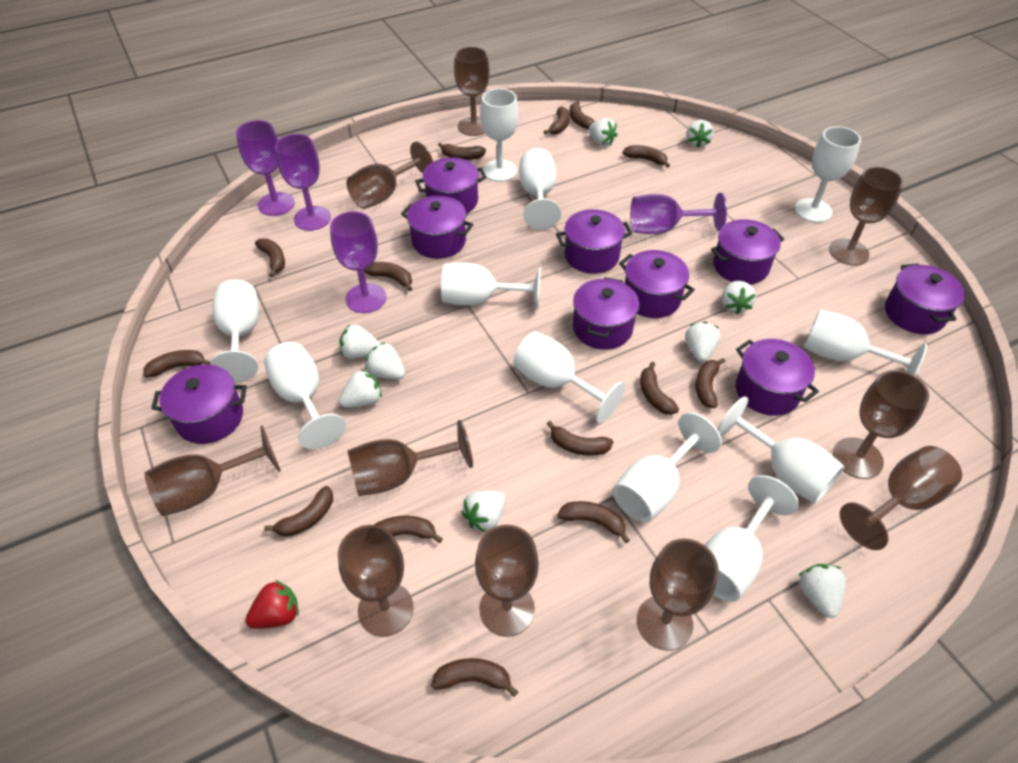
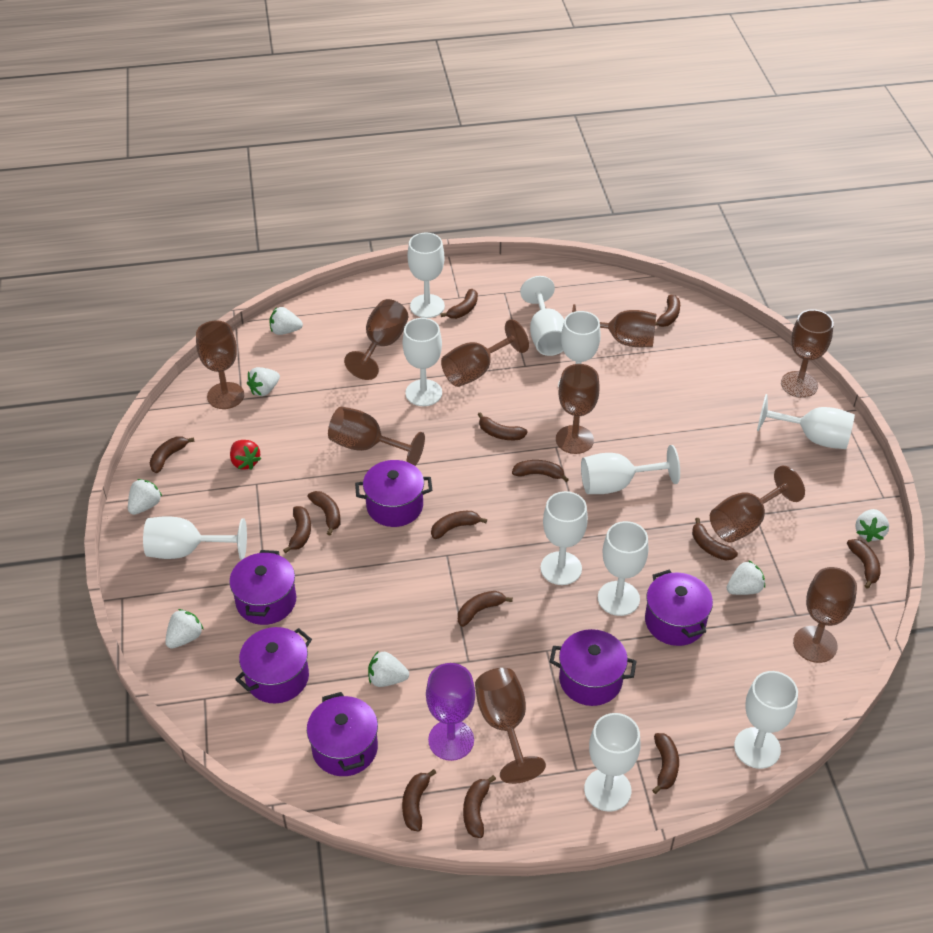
purple goblet: [236,120,295,216] [275,134,331,231] [330,211,386,313] [630,193,727,234] = 4 -> [426,663,475,761] = 1
purple pot: [151,364,247,444] [401,196,473,259] [415,158,487,214] [556,209,633,274] [573,277,639,350] [619,250,695,318] [711,219,784,284] [736,339,819,416] [885,263,965,334] = 9 -> [229,550,296,625] [235,627,312,704] [307,692,378,776] [355,460,432,527] [550,629,636,706] [645,570,713,646] = 6
white strawberry: [339,369,382,408] [340,324,380,359] [365,342,405,379] [462,490,506,533] [589,118,618,146] [685,322,721,362] [686,120,714,148] [722,281,756,314] [798,564,846,618] = 9 -> [128,479,162,515] [165,609,204,649] [247,367,280,396] [269,307,303,335] [368,652,409,687] [727,560,765,595] [855,509,889,542] = 7

